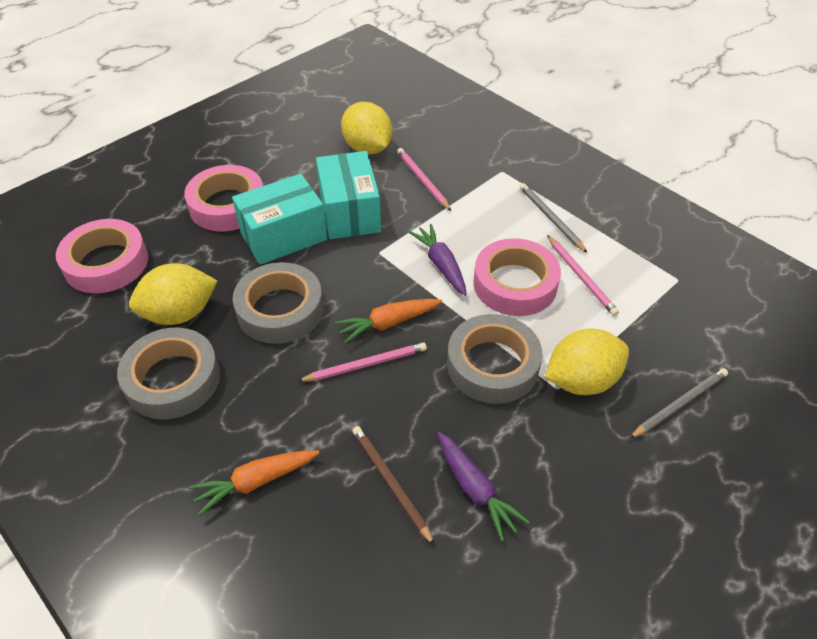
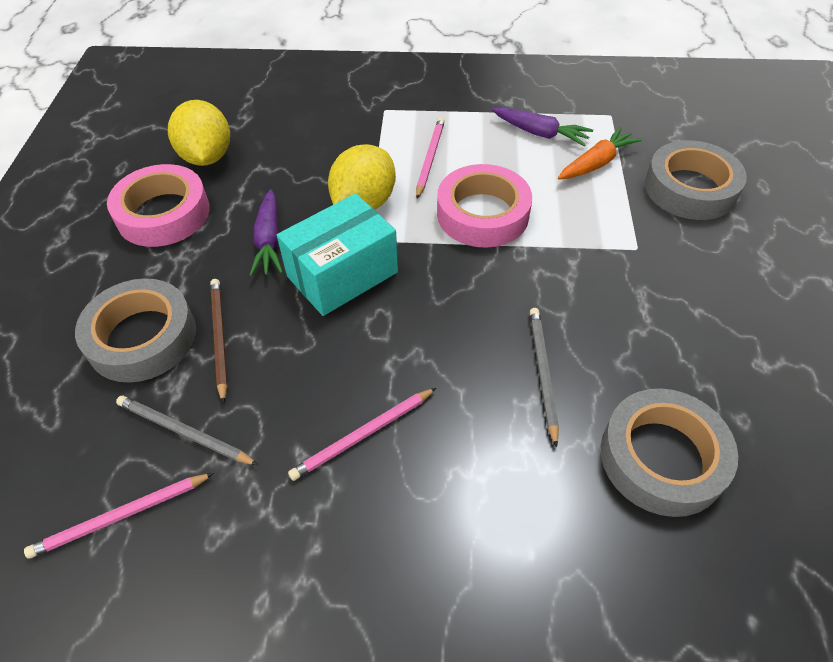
orange carrot: [189,450,319,516] [335,299,442,344] = 2 -> [558,127,642,180] = 1
pink tape: [56,219,148,293] [184,165,263,231] [473,238,561,316] = 3 -> [107,164,210,247] [437,164,532,248] = 2
turquoise box: [232,174,327,265] [316,151,381,239] = 2 -> [277,193,398,316] = 1
yellow lemon: [129,263,217,325] [341,102,392,154] [545,328,629,395] = 3 -> [168,100,230,166] [328,144,396,209] = 2

